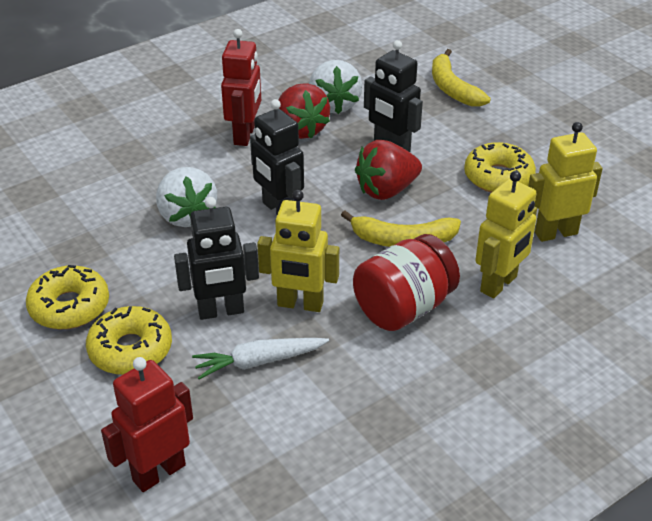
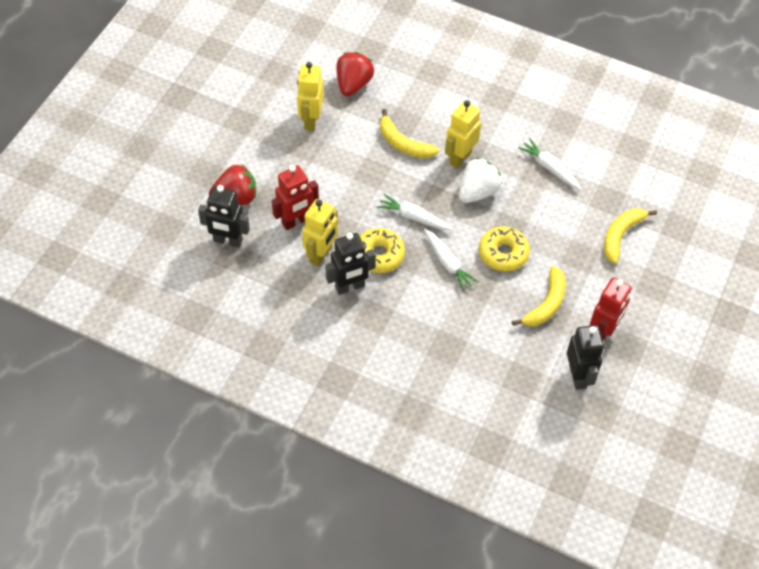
red jar: [353,234,460,331] = 1 -> none = 0
white carrot: [192,338,329,380] = 1 -> [377,194,453,230] [424,229,479,291] [518,138,581,189] = 3
white strawberry: [156,167,217,227] [309,60,363,114] = 2 -> [459,158,502,203] = 1
yellow banana: [341,210,461,247] [432,49,491,107] = 2 -> [380,109,439,158] [512,266,566,326] [604,208,657,264] = 3
yellow donut: [26,265,109,329] [86,306,172,375] [464,142,536,193] = 3 -> [360,228,405,273] [479,226,530,271] = 2

